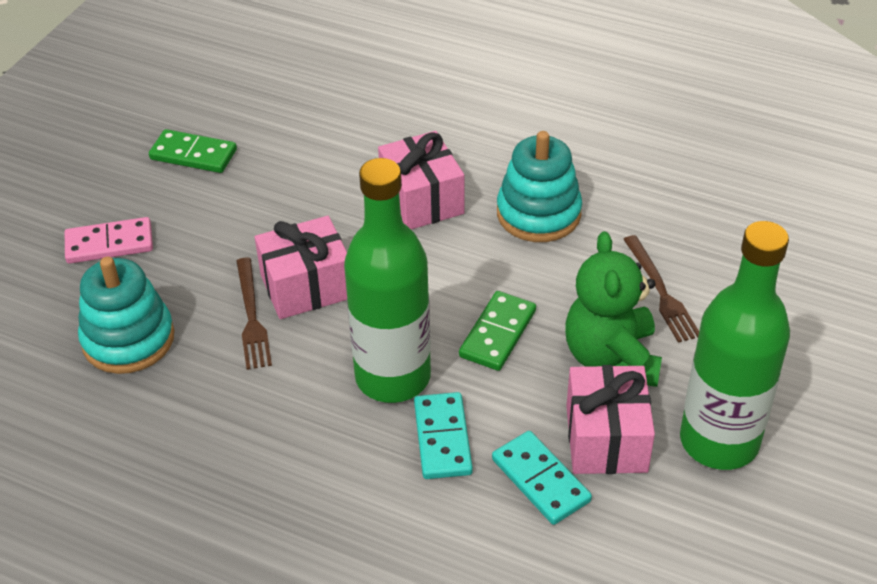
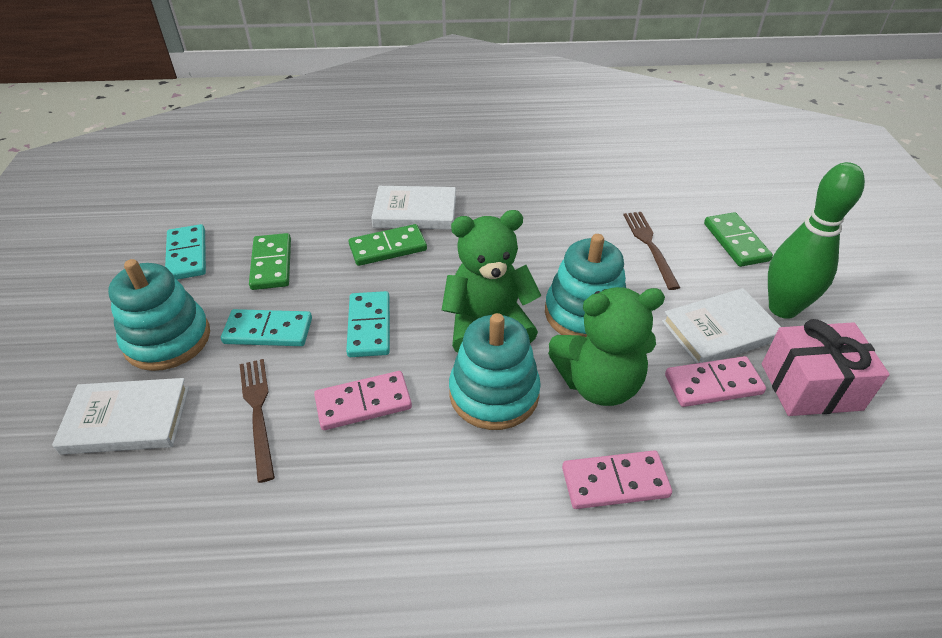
green bottle: [344,158,431,403] [680,221,790,470] = 2 -> none = 0
green bowling pin: none = 0 -> [768,162,865,319] = 1
green domino: [149,129,237,173] [459,291,536,371] = 2 -> [249,233,291,290] [349,224,427,266] [704,212,773,267] = 3
green teddy bear: [565,231,662,387] = 1 -> [442,210,541,352] [548,287,665,406] = 2
pink domino: [65,217,153,264] = 1 -> [314,371,412,430] [562,450,672,509] [665,356,766,407] = 3
pink gift: [255,216,347,319] [378,131,465,229] [566,365,655,474] = 3 -> [762,319,890,416] = 1
turquoise domino: [414,392,473,479] [492,431,592,525] = 2 -> [165,224,206,280] [221,309,312,346] [346,291,390,357] = 3
turquoise stacking toy: [78,257,174,374] [497,131,582,242] = 2 -> [108,259,210,371] [449,313,541,430] [545,234,626,337] = 3
white book: none = 0 -> [52,378,189,455] [371,186,456,229] [662,288,781,363] = 3

